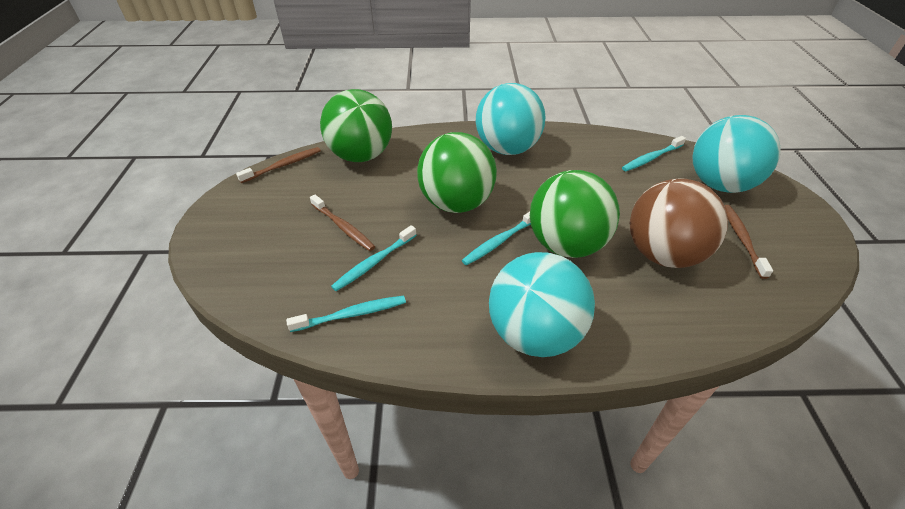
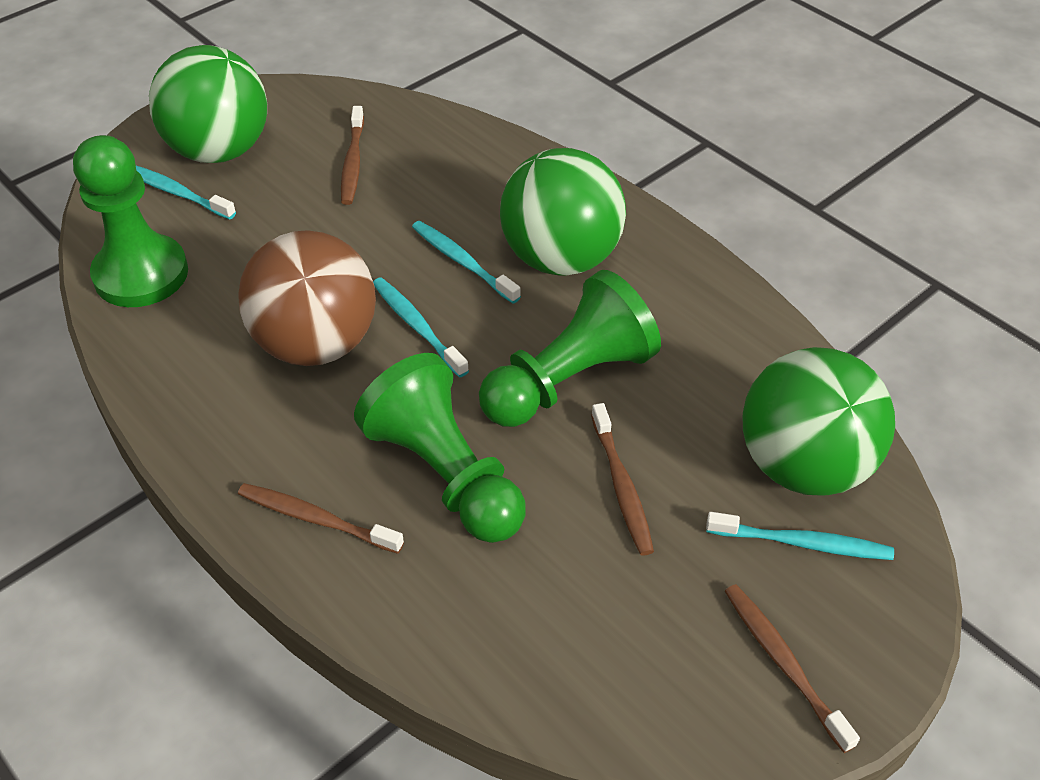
brown toothbrush: [236,147,321,183] [310,194,375,251] [725,205,773,279] = 3 -> [238,483,404,554] [341,106,364,205] [591,403,654,556] [725,584,860,753] = 4
green pawn: none = 0 -> [73,135,188,307] [354,353,526,543] [479,270,661,427] = 3
turquoise ball: [476,83,546,155] [489,252,595,357] [693,115,781,193] = 3 -> none = 0

